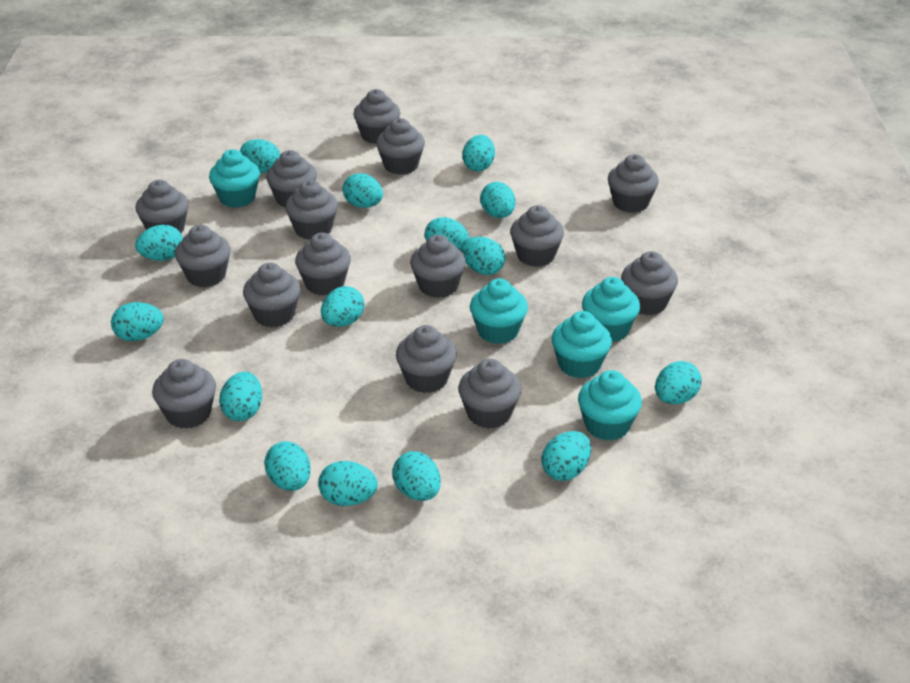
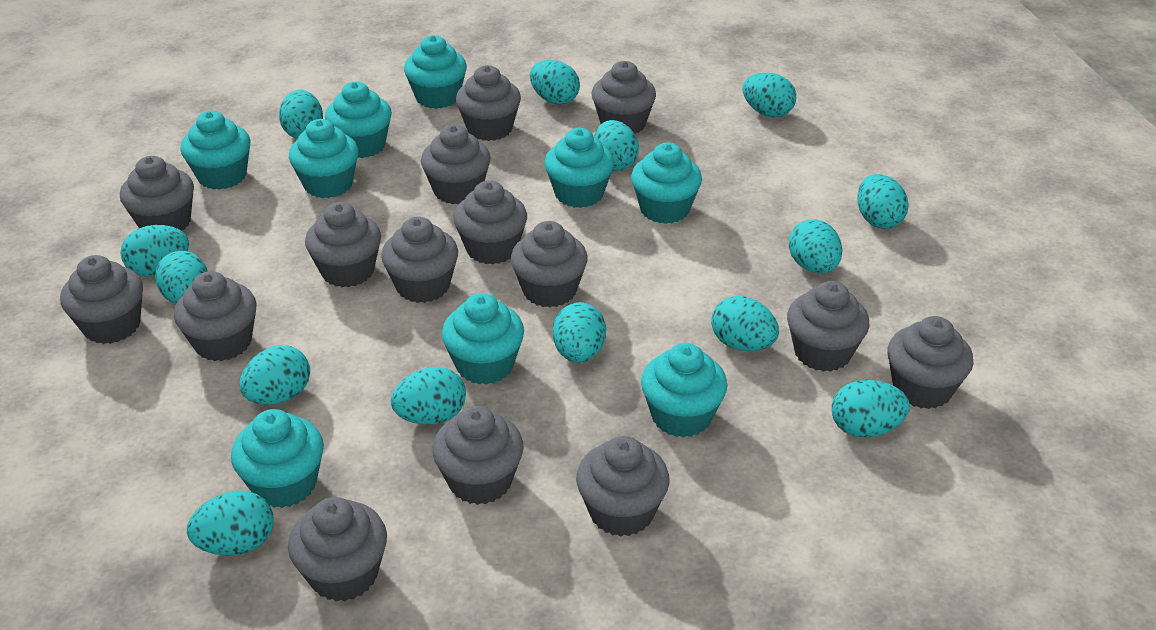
turquoise cupcake: [209,149,260,208] [470,278,528,344] [552,311,612,378] [578,370,642,441] [582,277,640,342] = 5 -> [180,111,251,190] [231,409,324,508] [289,119,359,198] [325,81,392,158] [404,35,467,109] [442,293,524,385] [544,128,614,208] [631,143,702,224] [641,343,728,438] = 9
turquoise egg: [111,302,164,341] [135,225,183,261] [219,372,262,421] [240,139,281,173] [264,441,311,491] [318,461,378,506] [321,286,364,327] [343,173,383,208] [393,451,441,501] [425,217,469,250] [461,237,505,275] [462,135,495,171] [480,182,515,218] [541,431,591,481] [655,361,702,404] = 15 -> [120,225,189,277] [155,251,208,304] [187,491,274,556] [239,345,310,405] [279,90,323,139] [391,367,466,424] [530,60,580,105] [553,302,606,363] [594,120,639,171] [711,296,779,351] [743,73,796,118] [789,219,842,273] [832,380,910,438] [857,174,909,229] = 14

